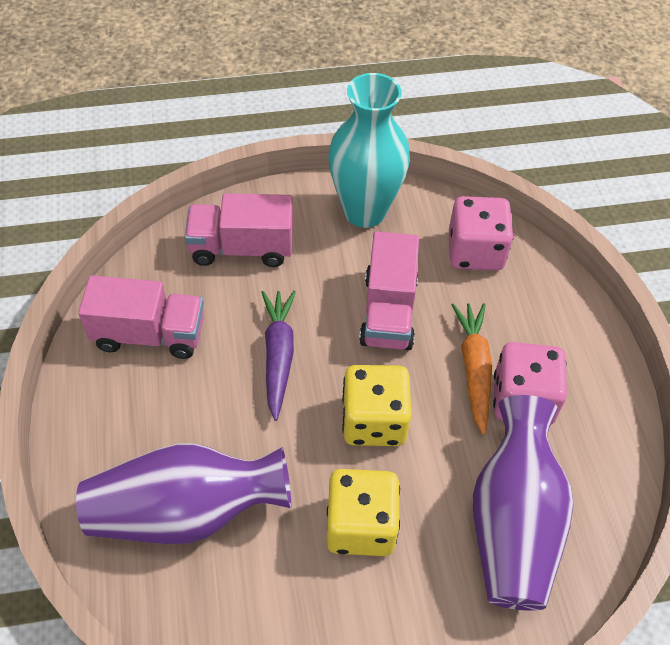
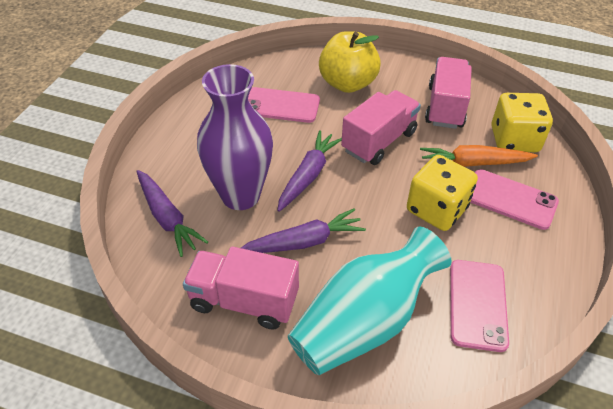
pink dice: [449,196,514,271] [493,342,567,425] = 2 -> none = 0
pink phone: none = 0 -> [248,87,320,123] [450,260,509,352] [470,169,559,230] = 3
purple carrot: [261,291,296,421] = 1 -> [136,170,208,257] [241,208,366,253] [277,130,342,212] = 3
purple vase: [76,444,291,544] [473,395,573,611] = 2 -> [197,64,273,210] = 1
yellow apple: none = 0 -> [319,31,381,93] = 1

